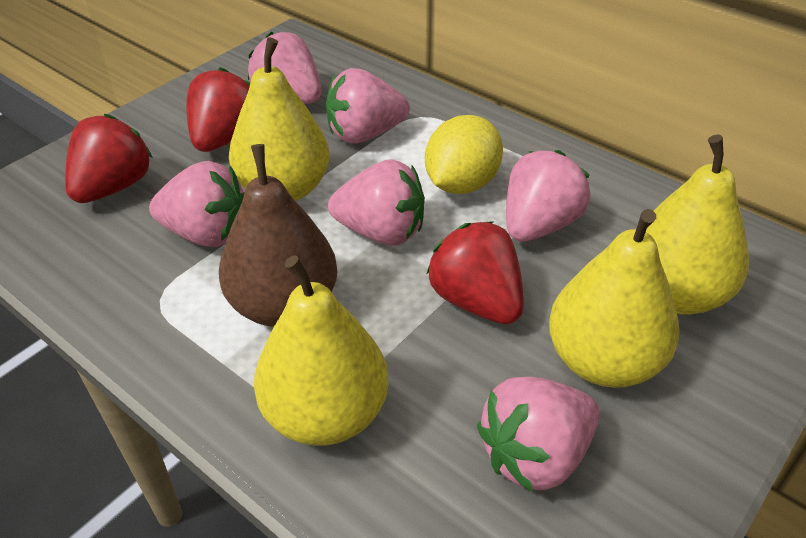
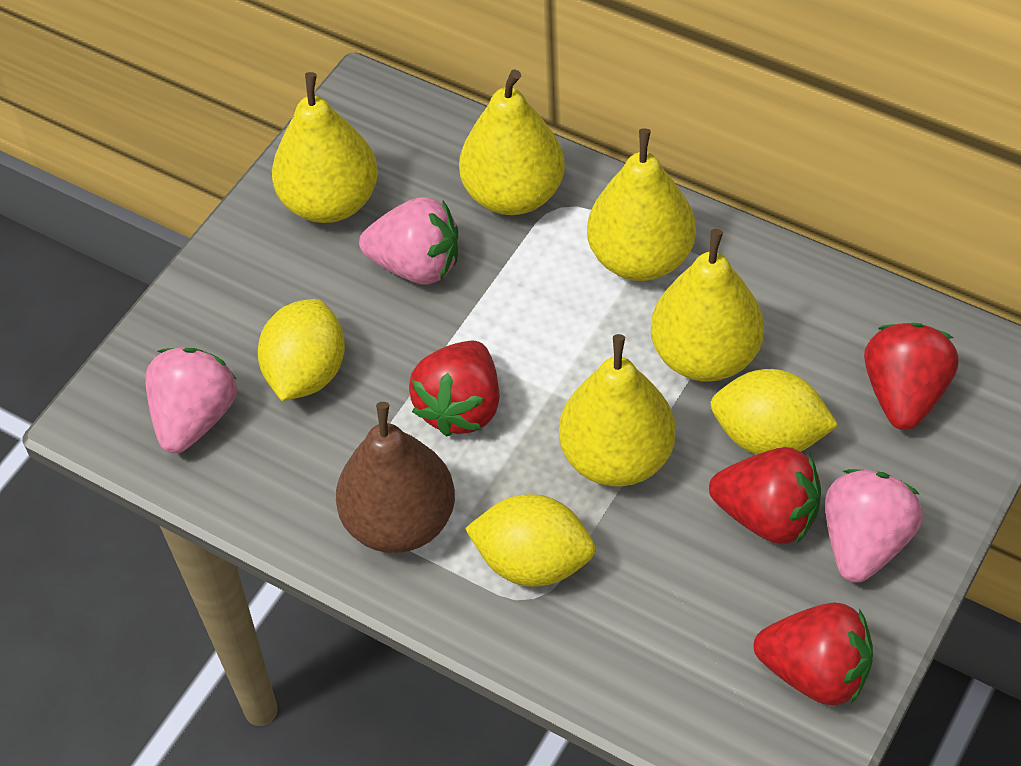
pink strawberry: [149,161,244,247] [248,31,321,104] [326,68,410,144] [328,159,425,246] [477,377,600,492] [506,150,591,242] = 6 -> [145,348,237,453] [359,197,458,285] [825,469,923,582] = 3
red strawberry: [65,114,153,203] [186,67,250,152] [427,221,524,324] = 3 -> [409,340,499,437] [709,447,821,544] [754,602,873,705] [864,323,959,430] = 4
yellow lemon: [425,115,503,194] = 1 -> [258,299,345,401] [465,494,596,587] [710,369,839,455] = 3
yellow pear: [229,37,330,201] [254,255,389,446] [549,209,679,388] [646,134,749,315] = 4 -> [272,72,378,223] [459,70,565,215] [559,334,676,487] [587,128,696,281] [651,229,764,382] = 5

